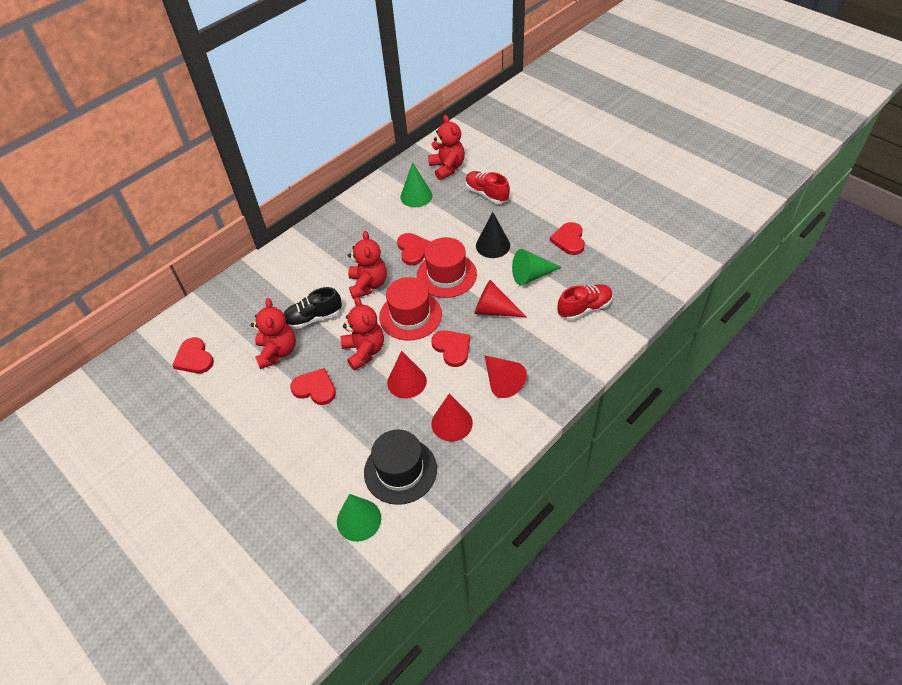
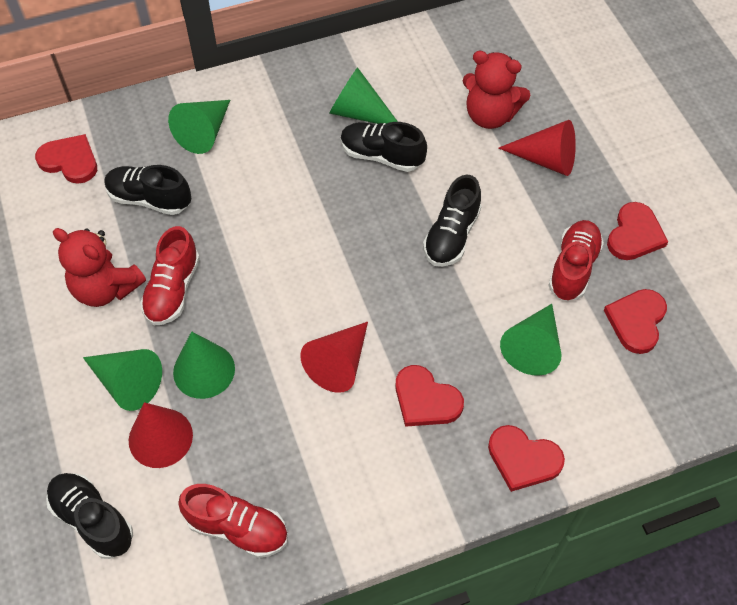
black cone: [476,212,510,258] = 1 -> none = 0
black hat: [364,430,437,505] = 1 -> none = 0
black shoe: [283,287,342,329] = 1 -> [46,473,133,559] [104,165,191,215] [341,122,427,172] [423,174,481,267] = 4
green cone: [337,494,381,542] [400,162,432,207] [512,249,562,285] = 3 -> [83,349,162,411] [168,100,230,154] [173,331,235,399] [329,67,398,124] [500,304,561,376] = 5
red cone: [387,351,427,399] [432,393,473,442] [474,280,527,317] [485,355,527,398] = 4 -> [129,402,193,468] [300,322,368,393] [498,120,576,176] = 3
red hat: [379,277,442,341] [417,237,477,298] = 2 -> none = 0
red shoe: [465,171,510,204] [557,284,613,320] = 2 -> [140,226,200,325] [178,484,288,558] [548,220,604,301] = 3
red teddy bear: [250,298,296,369] [341,297,384,370] [348,231,387,299] [428,115,465,180] = 4 -> [53,228,146,307] [463,51,530,129] = 2

